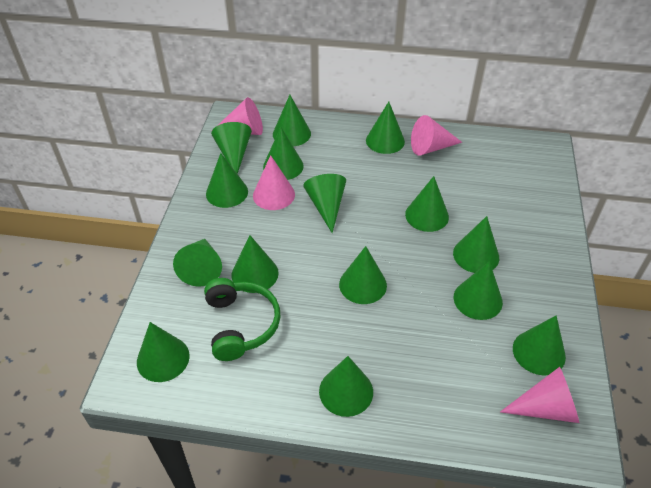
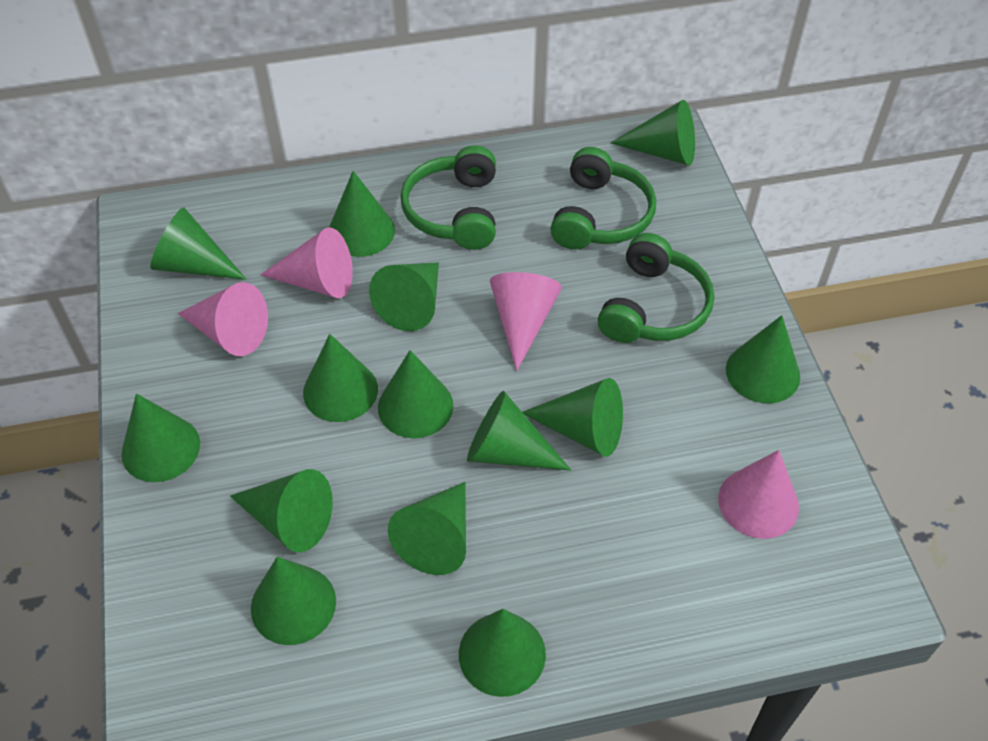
green cone: [137,322,190,382] [173,239,222,287] [206,153,248,208] [211,122,252,174] [231,235,279,293] [263,127,304,180] [273,95,311,146] [303,174,346,233] [319,356,373,417] [339,246,387,304] [366,102,405,154] [405,176,449,232] [453,216,499,273] [454,261,503,320] [513,315,566,376] = 15 -> [122,394,200,482] [150,208,247,280] [230,469,333,552] [251,557,336,645] [303,334,378,422] [329,171,395,257] [369,262,439,331] [378,350,453,438] [388,482,466,575] [459,609,546,697] [467,391,571,471] [522,378,623,457] [611,100,695,165] [726,315,800,403] = 14
green headphones: [204,278,280,361] = 1 -> [401,145,496,250] [550,147,656,250] [598,233,714,343] = 3

